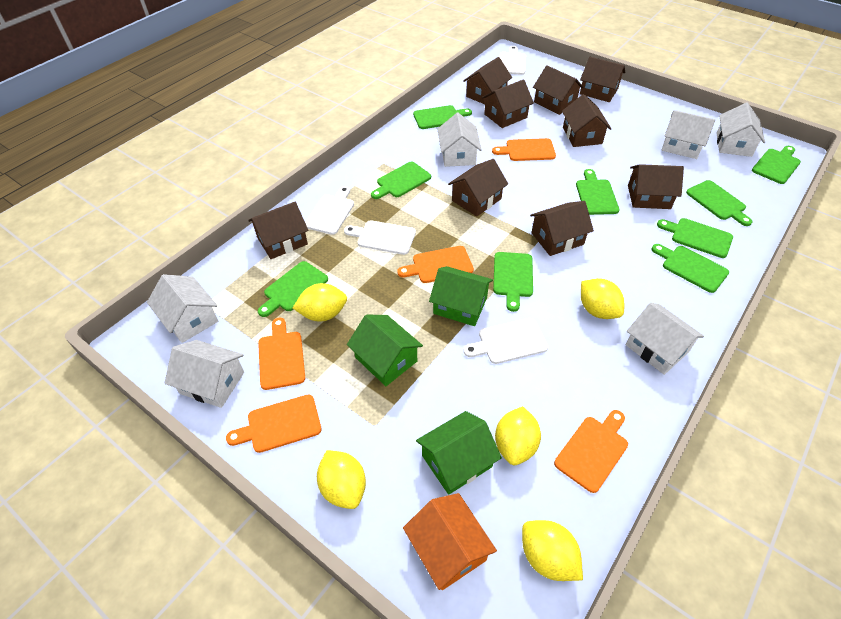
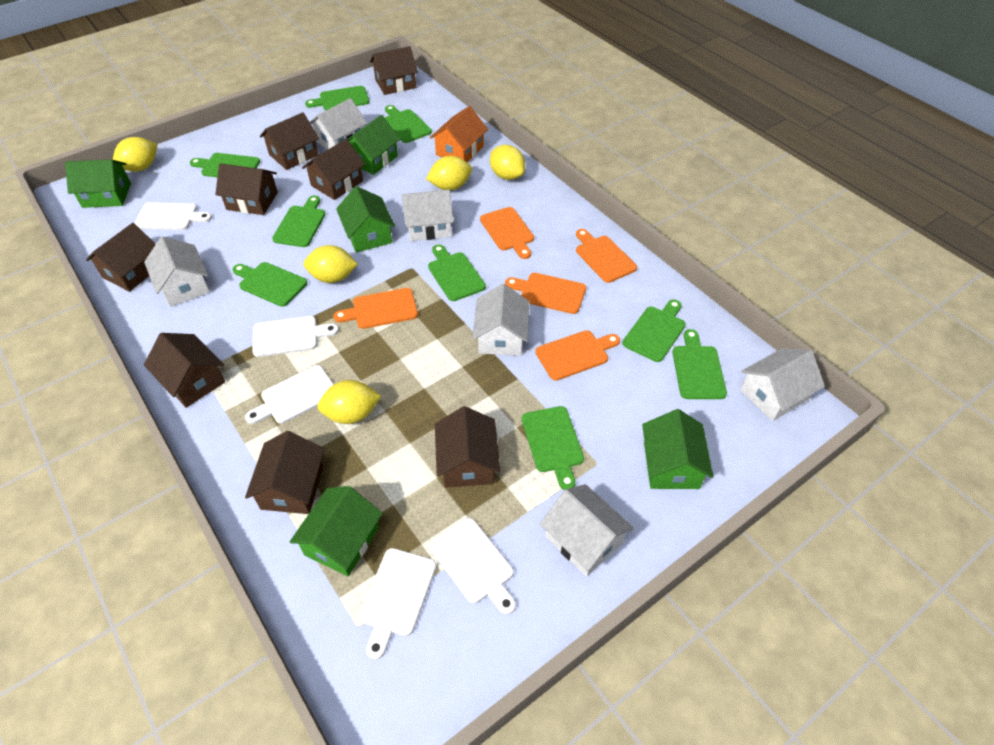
brown house: [248,202,309,259] [448,159,508,217] [463,57,512,104] [482,79,534,128] [530,201,594,256] [533,65,584,115] [562,94,611,147] [580,57,625,102] [628,164,684,209] = 9 -> [86,223,156,292] [144,333,225,408] [215,163,278,215] [245,431,325,514] [260,112,319,170] [302,139,365,200] [370,46,418,95] [435,406,500,488] = 8
green house: [347,315,423,386] [416,411,502,495] [429,266,493,326] = 3 -> [65,160,131,208] [290,486,383,576] [336,186,395,253] [347,115,400,175] [642,409,714,489] = 5
white cutting board: [305,186,354,235] [344,220,416,255] [463,318,548,364] [499,46,526,75] = 4 -> [134,202,212,230] [245,365,334,424] [252,316,339,357] [359,548,436,660] [430,518,516,615] = 5

